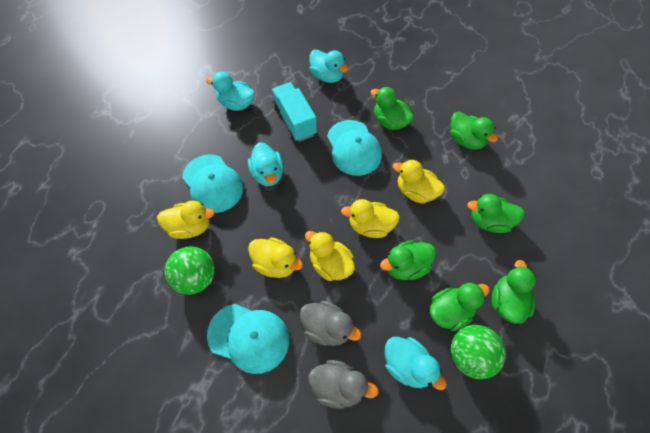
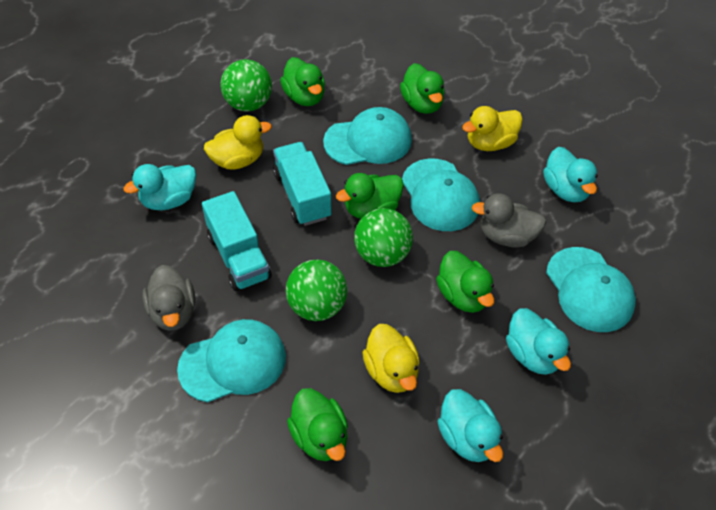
green ball: [165,246,215,295] [451,325,506,379] = 2 -> [221,59,272,112] [286,260,347,321] [354,208,413,267] = 3
green duck: [371,87,414,130] [380,240,436,280] [430,282,490,331] [450,112,498,150] [467,194,525,233] [492,260,536,324] = 6 -> [280,57,325,106] [287,388,348,461] [336,173,404,219] [400,63,445,114] [436,251,494,313] = 5
turquoise cap: [182,154,243,213] [207,304,289,374] [327,120,382,176] = 3 -> [177,319,286,402] [323,107,412,165] [402,158,480,231] [546,247,636,332] = 4
turquoise truck: [272,82,317,142] = 1 -> [202,191,272,291] [273,142,331,226] = 2
yellow duck: [157,201,214,239] [248,237,303,278] [305,231,355,281] [341,199,400,238] [393,160,445,204] = 5 -> [204,115,272,170] [362,324,420,393] [462,106,523,151] = 3

